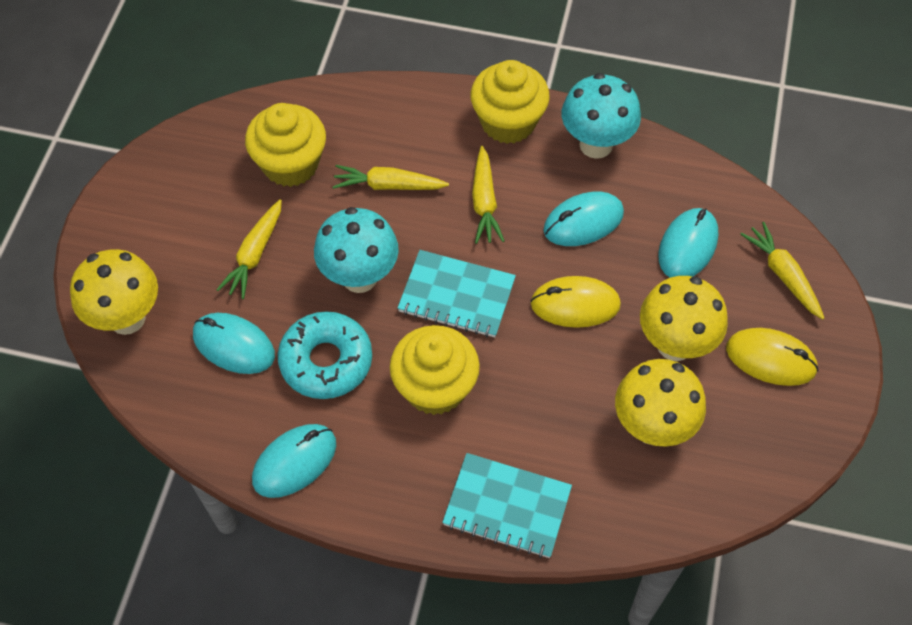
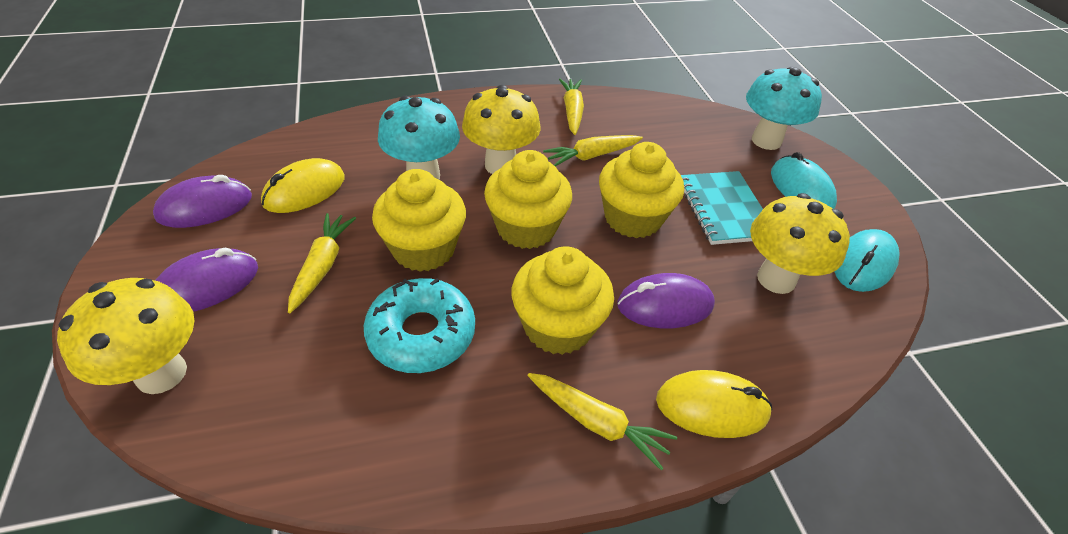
purple mouse: none = 0 -> [153,175,252,228] [155,248,258,312] [617,273,715,328] = 3
turquoise mouse: [193,313,275,374] [252,424,336,498] [543,192,624,246] [658,208,718,277] = 4 -> [771,152,837,209] [834,229,900,292] = 2
turquoise notebook: [397,250,516,338] [442,453,572,558] = 2 -> [681,171,763,245] = 1
yellow cupcake: [245,103,326,187] [390,325,480,415] [470,60,550,144] = 3 -> [372,169,466,272] [484,150,572,249] [512,246,614,355] [599,142,684,238] = 4

